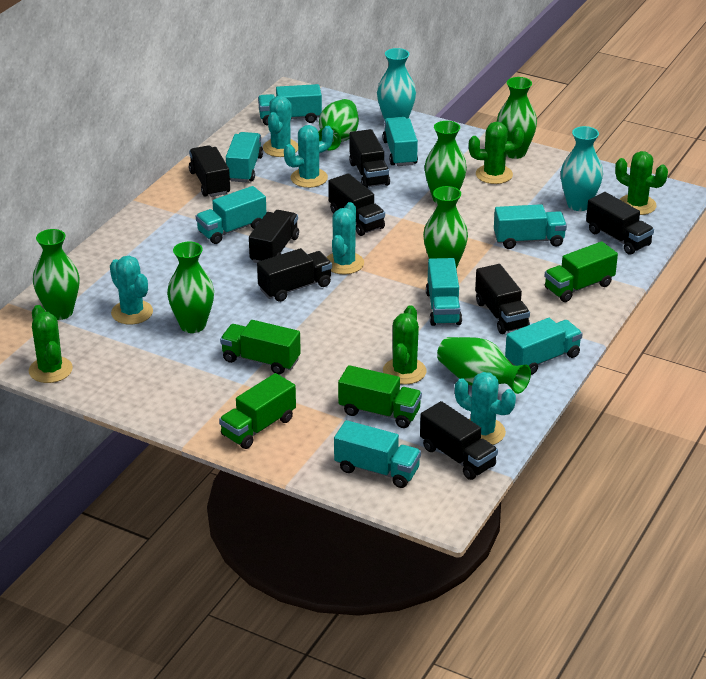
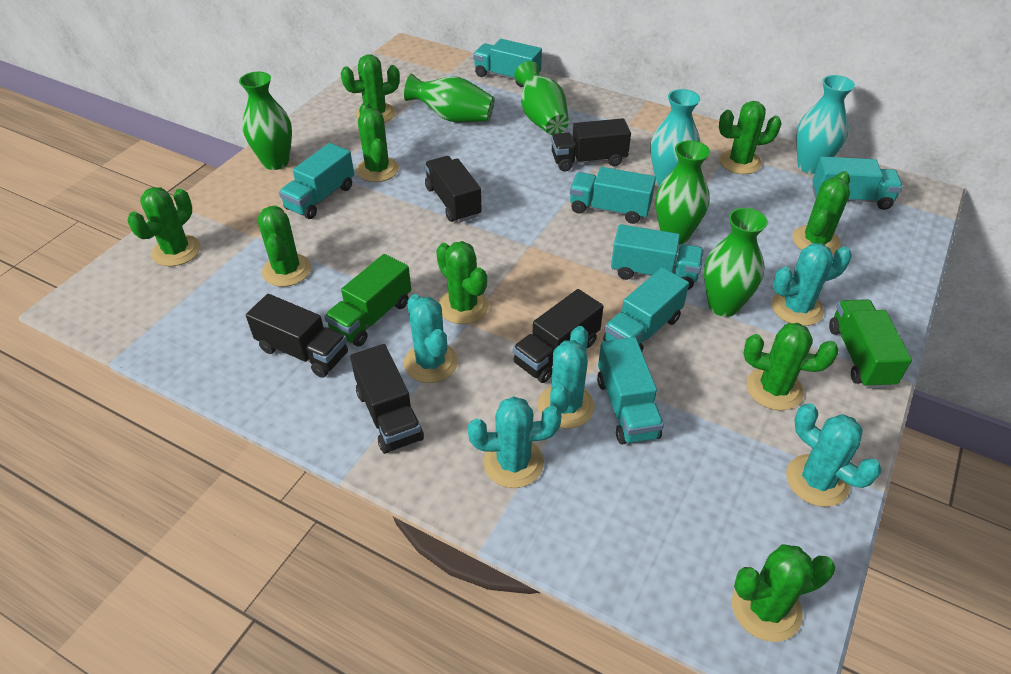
black truck: [189,145,230,197] [249,210,299,263] [257,248,332,302] [328,173,385,236] [349,129,390,188] [420,401,498,480] [475,264,530,334] [586,192,654,255] = 8 -> [246,294,348,378] [350,344,424,454] [424,156,482,223] [513,289,603,383] [551,118,631,172] = 5
green cactus: [29,305,73,383] [383,305,427,385] [469,122,524,184] [615,151,668,215] = 4 -> [127,187,200,266] [258,205,311,287] [340,54,400,123] [356,102,399,182] [436,241,489,324] [719,101,782,174] [732,544,835,642] [743,323,838,410] [792,171,850,254] = 9
green truck: [219,373,296,449] [220,320,301,375] [338,365,422,428] [544,241,618,302] = 4 -> [324,254,411,347] [829,299,912,389] = 2
green vase: [33,229,80,320] [167,242,214,333] [318,99,359,150] [423,186,468,269] [424,121,467,203] [437,337,531,394] [497,77,537,159] = 7 -> [239,72,292,170] [404,73,495,122] [514,61,569,135] [656,140,710,245] [704,208,768,317] = 5
turquoise truck: [196,186,266,244] [226,132,263,182] [258,84,322,126] [334,420,421,488] [382,117,418,166] [426,258,462,326] [494,204,567,249] [505,318,583,375] = 8 -> [279,143,354,219] [473,39,542,87] [570,167,656,224] [597,337,664,444] [603,267,689,351] [611,224,704,290] [812,156,903,210] = 7

